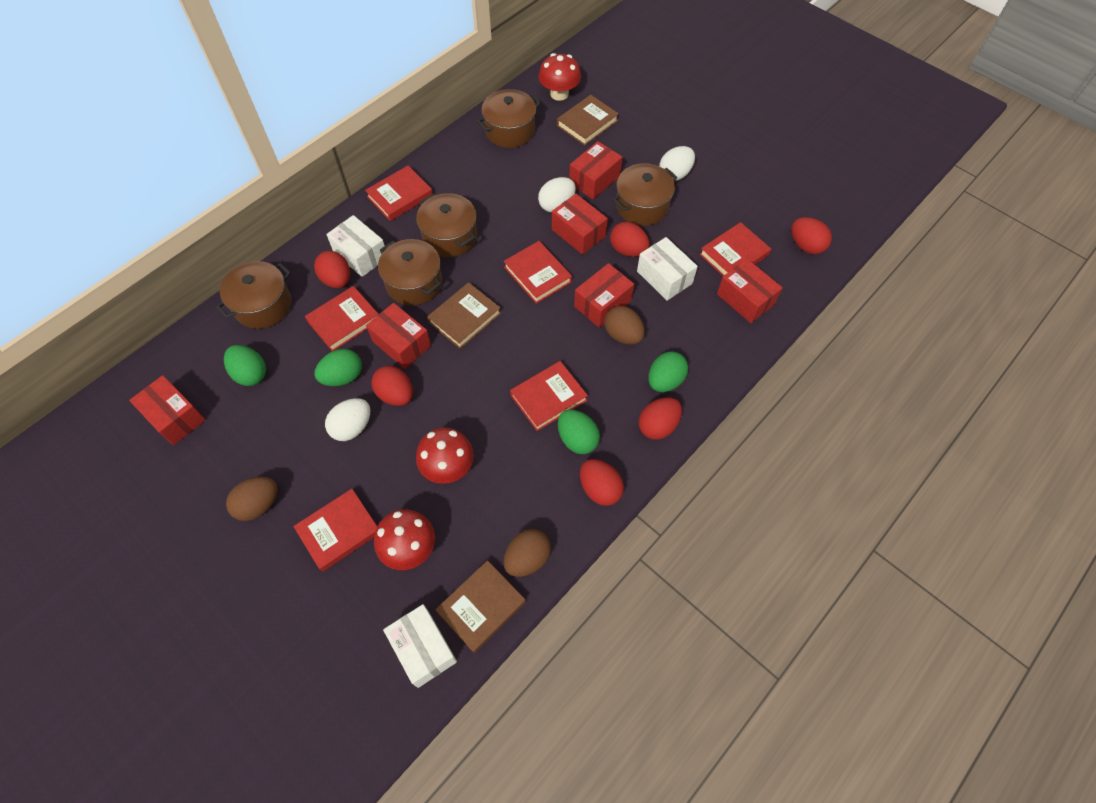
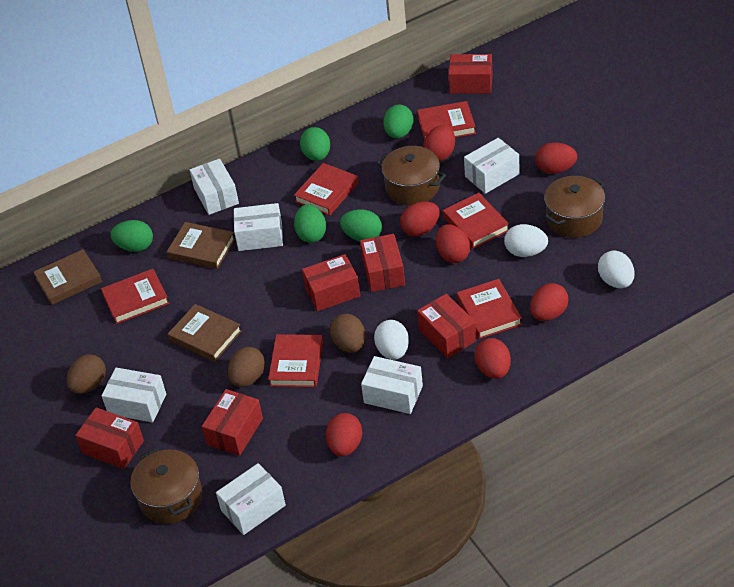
brown pot: [216,261,292,329] [378,239,442,306] [416,193,477,257] [477,89,541,148] [613,163,677,226] = 5 -> [130,448,202,524] [377,146,446,205] [545,176,605,238] = 3
green egg: [224,345,266,386] [314,349,362,386] [558,410,600,454] [648,352,688,392] = 4 -> [110,220,153,252] [294,204,326,243] [300,127,330,161] [340,209,382,241] [383,105,414,138] = 5
red egg: [314,251,350,288] [371,366,413,406] [580,459,624,506] [610,222,650,257] [639,397,682,440] [791,217,832,254] = 6 -> [326,413,362,457] [400,202,440,237] [423,125,455,161] [436,224,470,263] [474,338,511,379] [530,283,569,321] [535,142,577,174] = 7
red mushroom: [374,509,435,570] [416,428,474,484] [539,53,581,101] = 3 -> none = 0
white box: [326,215,385,277] [383,604,457,688] [637,237,698,301] = 3 -> [102,368,166,423] [190,159,239,215] [216,463,286,535] [234,203,283,251] [361,356,423,414] [464,138,520,194] = 6

